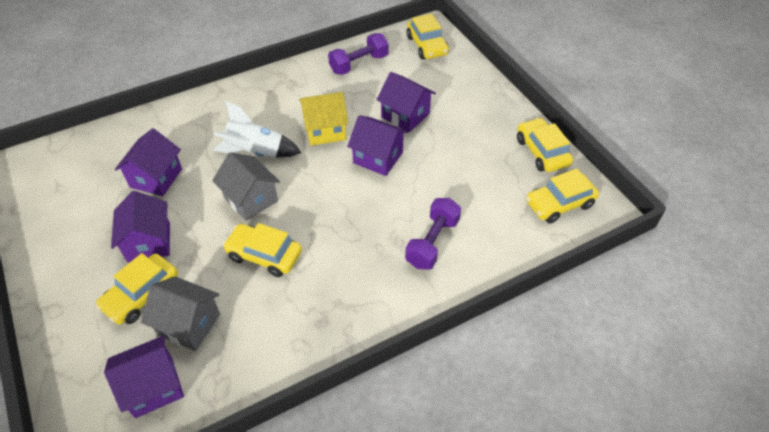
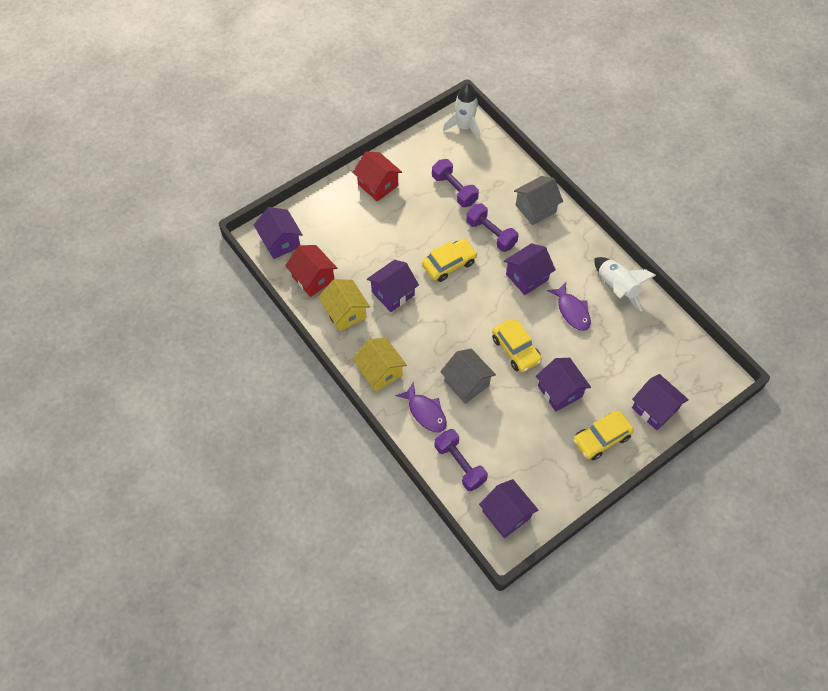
purple dumbbell: [328,33,389,75] [405,198,461,270] = 2 -> [432,159,479,207] [435,429,488,491] [466,203,519,252] = 3
purple fish: none = 0 -> [395,381,447,432] [547,282,591,331] = 2
purple house: [104,335,184,418] [111,191,170,262] [115,128,182,196] [347,115,408,176] [376,72,436,133] = 5 -> [254,207,303,259] [367,260,419,312] [479,479,539,538] [504,243,556,295] [536,358,591,412] [632,374,689,430] = 6
red house: none = 0 -> [285,245,337,297] [353,151,402,202] = 2
white rocket: [213,101,301,158] = 1 -> [443,83,480,141] [595,257,656,312] = 2
yellow car: [95,253,178,325] [223,223,302,277] [406,14,449,59] [517,118,573,172] [526,169,599,224] = 5 -> [422,239,478,282] [492,319,542,372] [573,411,634,460] = 3
yellow house: [299,92,349,146] = 1 -> [318,279,370,332] [352,338,407,392] = 2

